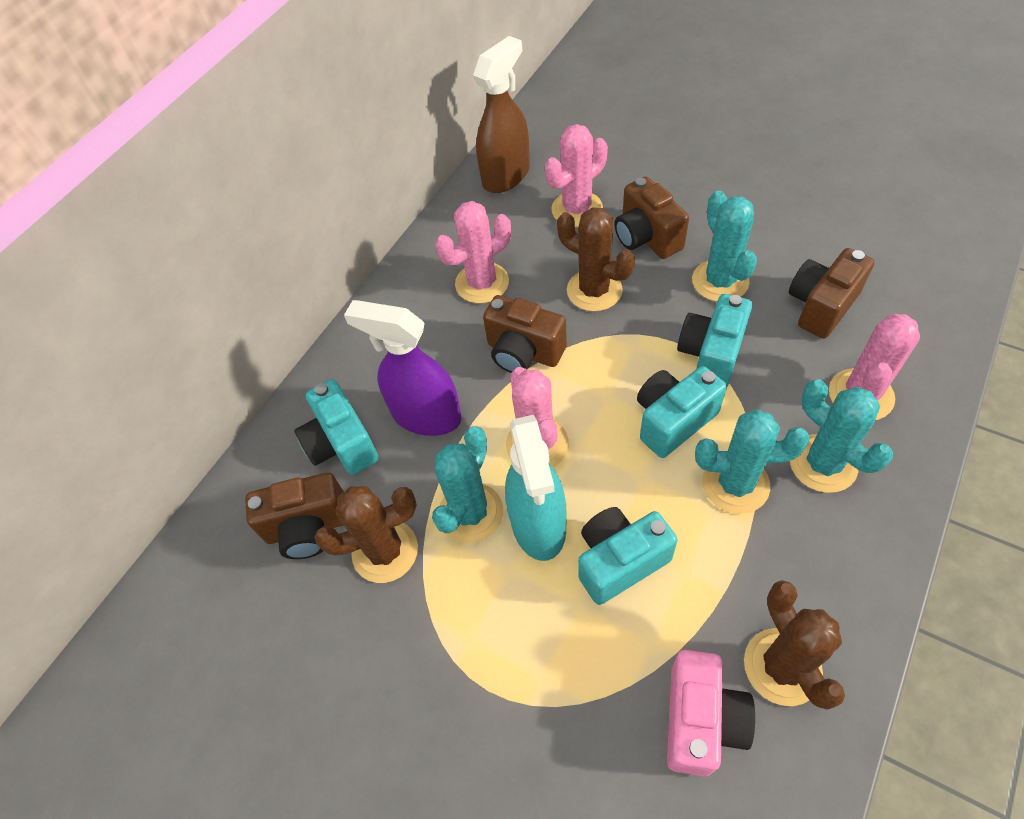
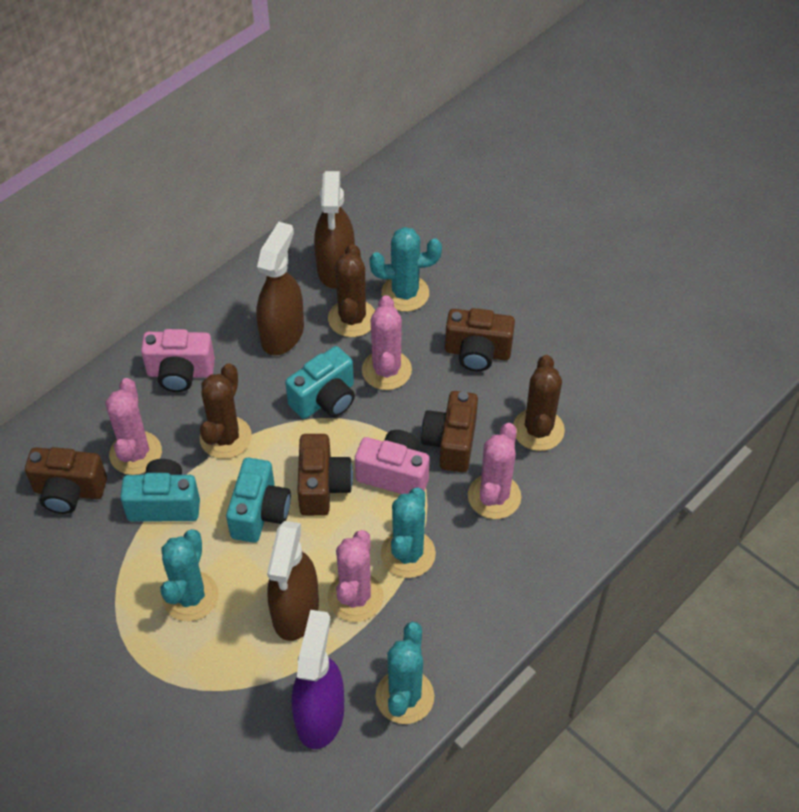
brown spray bottle: [473,36,530,193] = 1 -> [256,222,304,355] [267,521,319,641] [314,171,355,289] = 3
pink camera: [667,650,755,776] = 1 -> [141,329,215,392] [355,430,430,494] = 2
turquoise camera: [294,379,379,475] [578,507,678,605] [637,366,727,458] [677,294,752,386] = 4 -> [120,459,200,522] [226,458,291,543] [285,346,355,419] = 3
turquoise spray bottle: [505,415,567,561] = 1 -> none = 0

